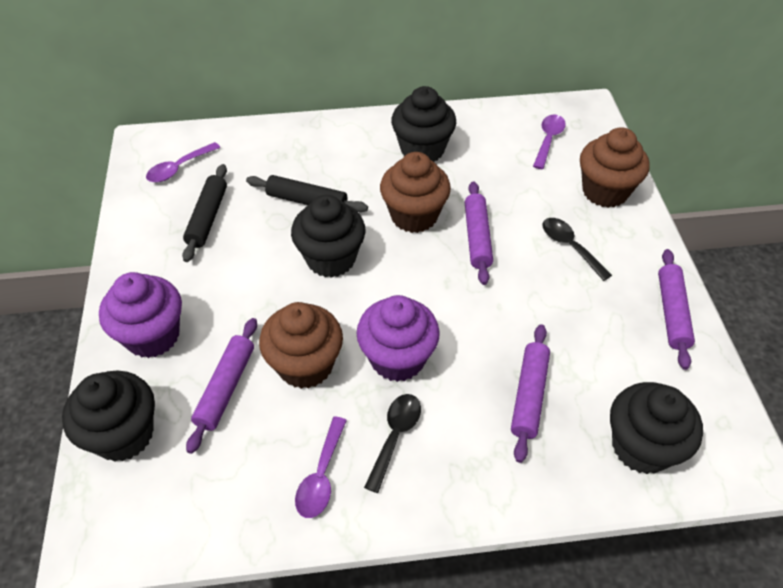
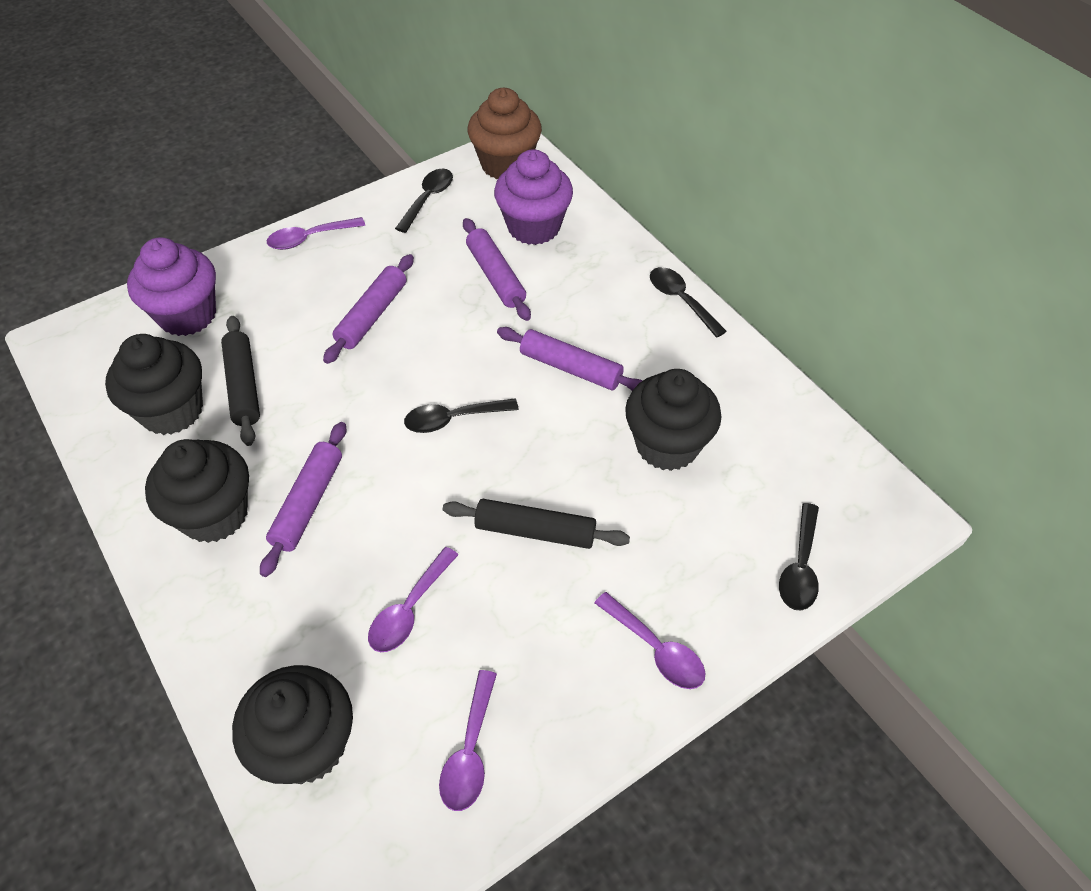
black spoon: [364,394,421,493] [542,218,612,281] = 2 -> [395,169,453,233] [404,398,519,433] [650,267,727,338] [779,503,819,610] = 4
brown cupcake: [259,302,343,389] [380,152,451,233] [580,127,650,208] = 3 -> [468,88,542,179] = 1
purple spoon: [146,142,220,183] [295,416,347,518] [533,114,566,169] = 3 -> [267,217,365,250] [368,547,459,652] [439,670,497,811] [595,592,705,689] = 4

